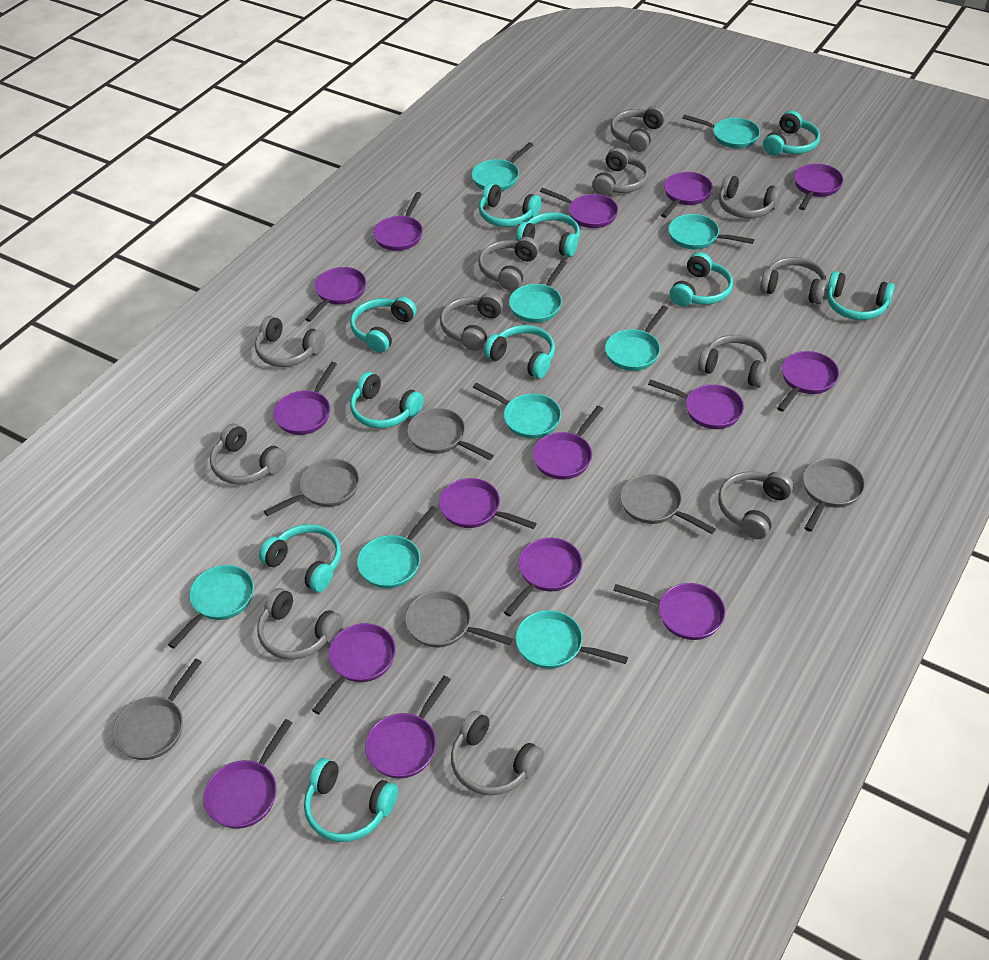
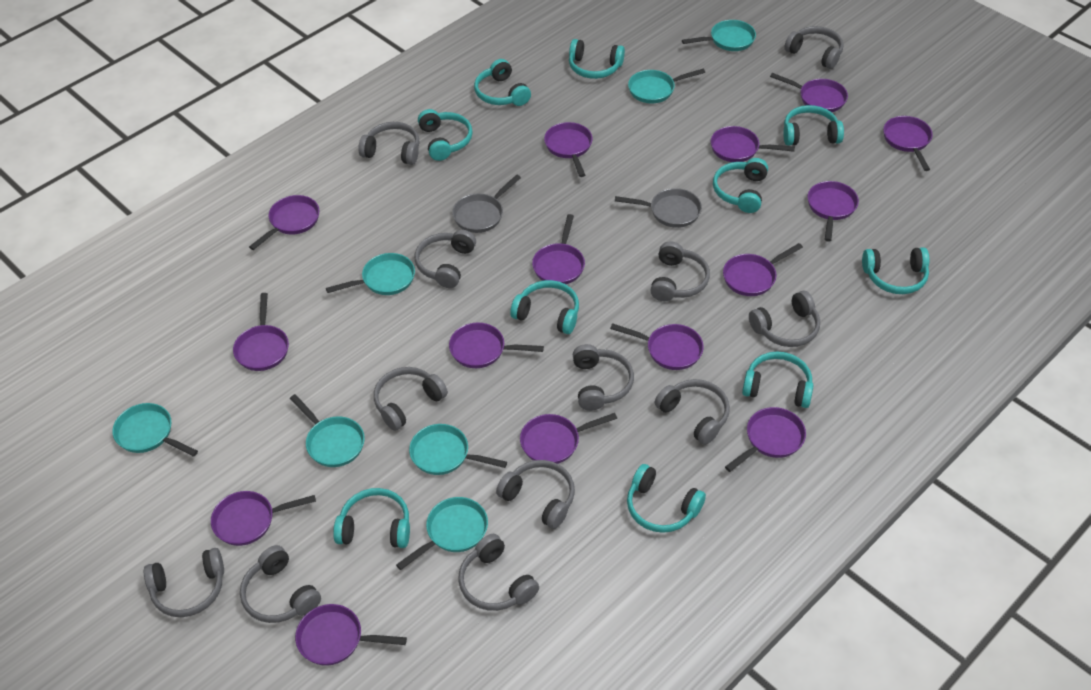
grey pan: [112,658,202,760] [264,458,360,516] [405,590,513,647] [407,408,494,460] [620,474,716,534] [803,458,865,532] = 6 -> [452,175,521,233] [615,188,702,228] = 2
turquoise pan: [168,565,254,648] [357,506,438,589] [472,142,533,191] [473,383,561,439] [509,260,567,323] [515,610,628,669] [605,306,668,371] [668,214,754,249] [682,114,760,148] = 9 -> [112,403,198,457] [290,394,365,467] [326,253,415,295] [396,497,488,570] [409,424,507,475] [628,69,705,103] [682,20,756,51] = 7

